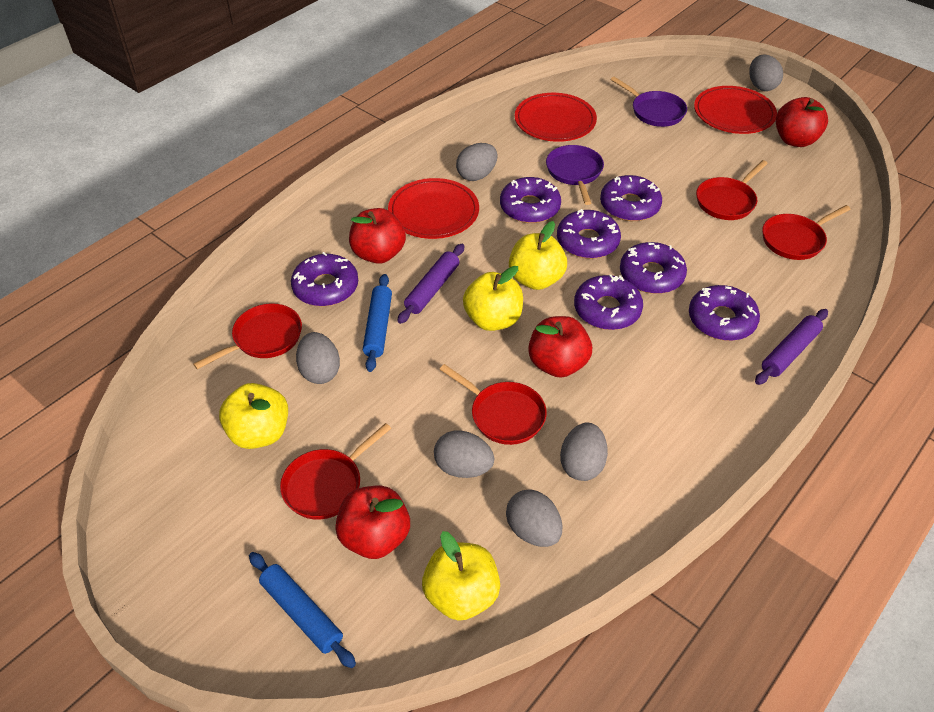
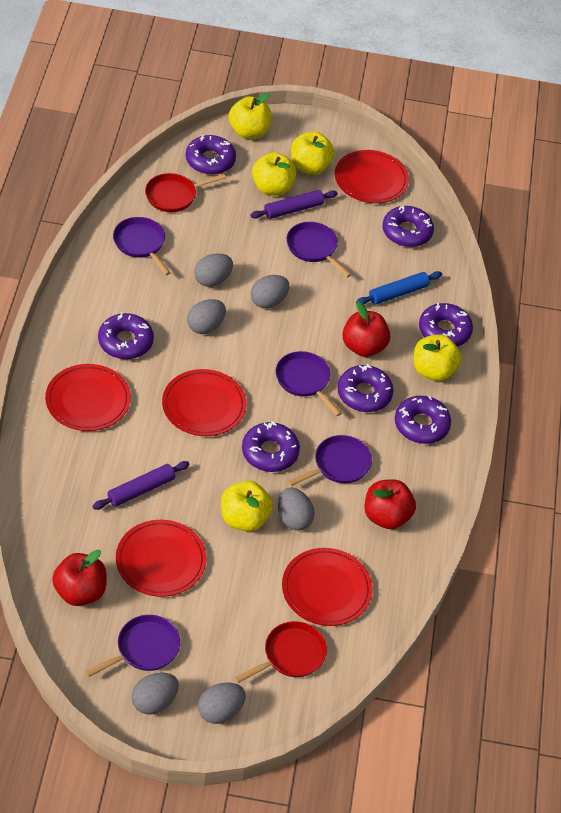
blue rolling pin: [249,552,356,668] [363,274,392,372] = 2 -> [356,271,442,305] = 1
purple pan: [546,145,604,205] [610,77,687,127] = 2 -> [85,615,180,677] [113,217,171,275] [276,351,342,416] [286,222,352,277] [288,435,372,486] = 5
red apple: [335,486,410,559] [349,208,406,264] [528,316,592,378] [776,97,828,147] = 4 -> [52,550,107,606] [342,301,390,357] [365,479,416,529] = 3
red pan: [193,303,302,369] [280,423,391,520] [439,364,547,445] [696,160,768,220] [762,205,851,260] = 5 -> [145,173,226,212] [234,621,327,683] = 2
red plate: [388,178,479,239] [515,93,597,142] [694,86,777,134] = 3 -> [45,364,131,431] [116,520,206,597] [162,369,246,436] [282,548,372,626] [335,150,409,203] = 5
yellow apple: [219,383,288,449] [422,531,500,621] [463,266,523,331] [509,221,567,290] = 4 -> [221,481,273,531] [229,93,272,139] [252,152,297,196] [291,131,334,174] [414,335,461,381] = 5

